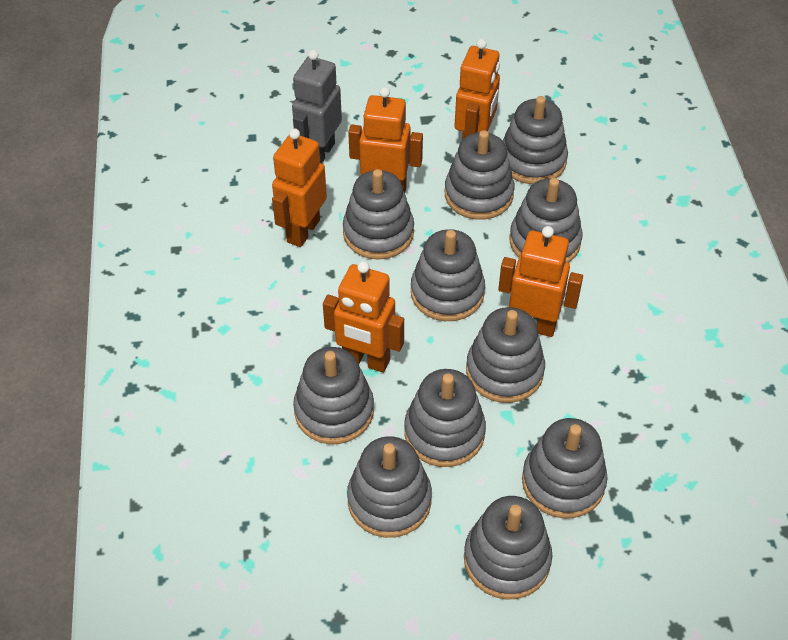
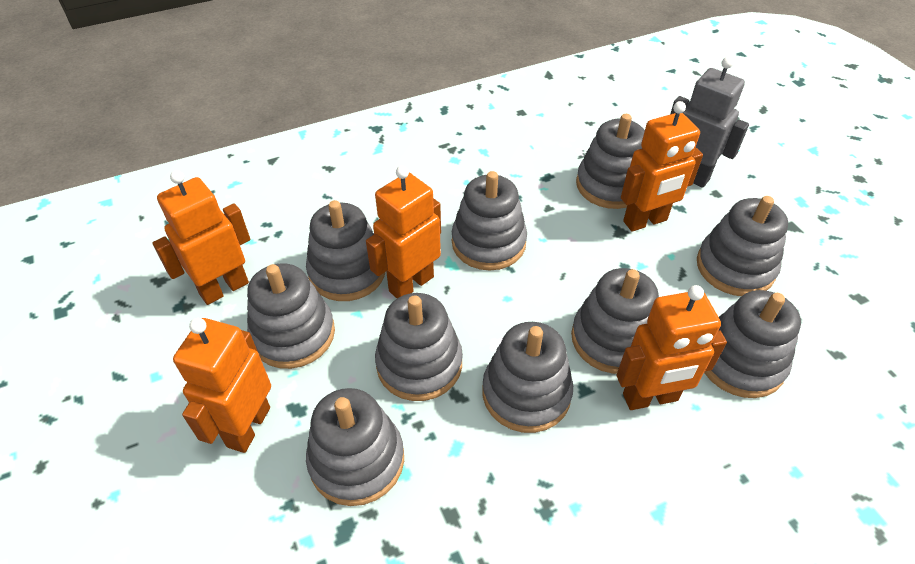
grey stacking toy: [293,347,374,444] [343,169,414,260] [347,436,432,538] [404,369,486,467] [411,229,485,321] [445,130,515,220] [464,496,552,600] [466,307,545,403] [503,96,568,184] [509,178,583,263] [522,418,608,519] = 11 -> [247,263,335,369] [306,200,385,301] [306,388,404,506] [375,293,463,401] [452,171,527,271] [483,322,573,433] [571,268,659,374] [576,114,645,209] [697,196,788,296] [704,290,801,398] = 10

